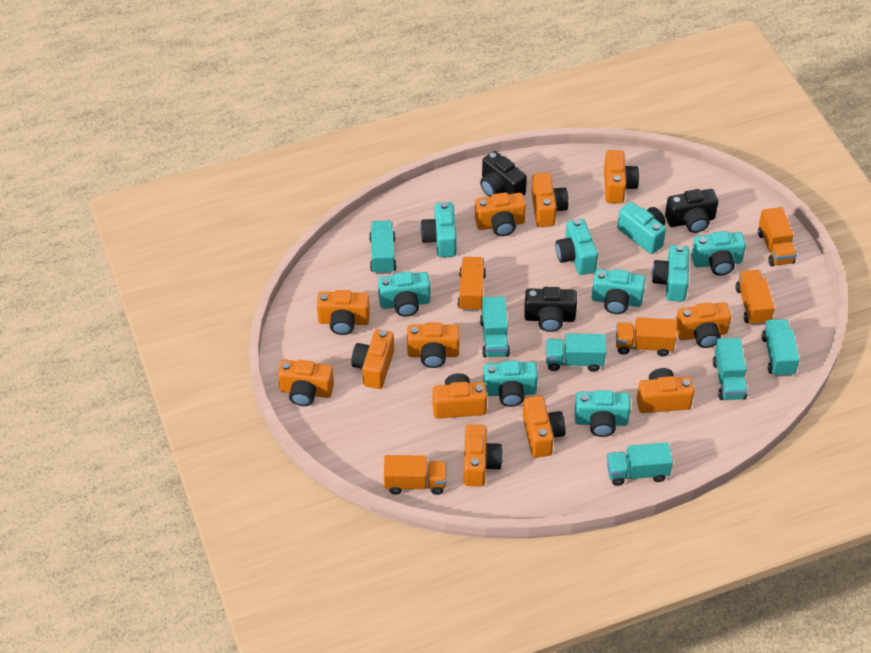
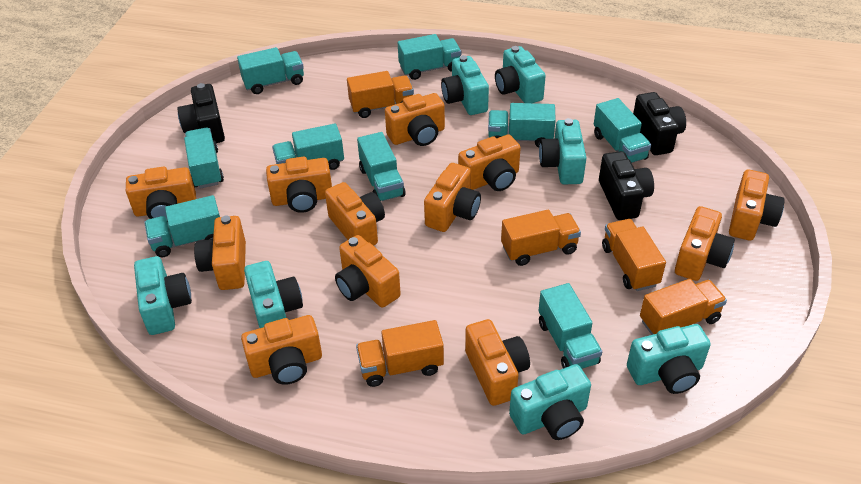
turquoise camera: [378,271,430,317] [421,202,457,257] [483,360,538,407] [556,219,598,275] [575,390,631,437] [592,269,646,314] [617,202,666,254] [652,245,689,302] [691,231,746,275] = 9 -> [134,256,192,335] [244,261,303,328] [441,55,489,115] [495,46,546,103] [509,364,591,440] [539,118,587,184] [627,324,711,394] = 7
turquoise truck: [369,221,396,274] [480,297,510,358] [546,333,606,372] [607,442,673,486] [713,338,747,400] [762,319,800,377] = 6 -> [144,195,220,257] [184,127,224,189] [237,47,304,94] [272,123,344,170] [357,132,406,201] [398,34,461,80] [488,103,556,147] [538,283,602,369] [594,98,651,163] = 9

